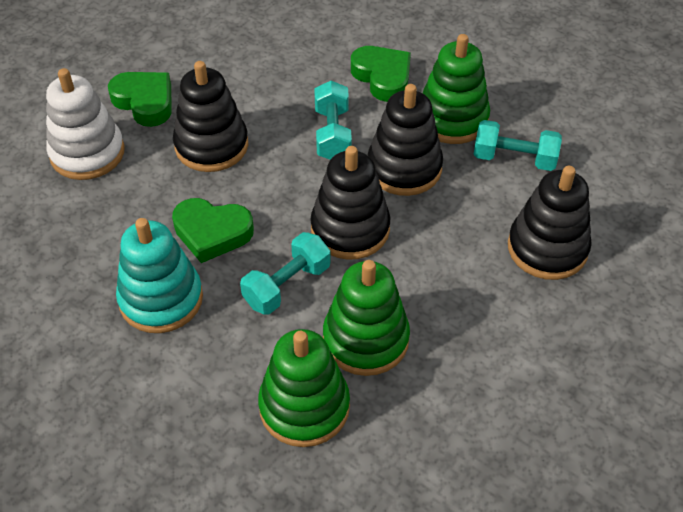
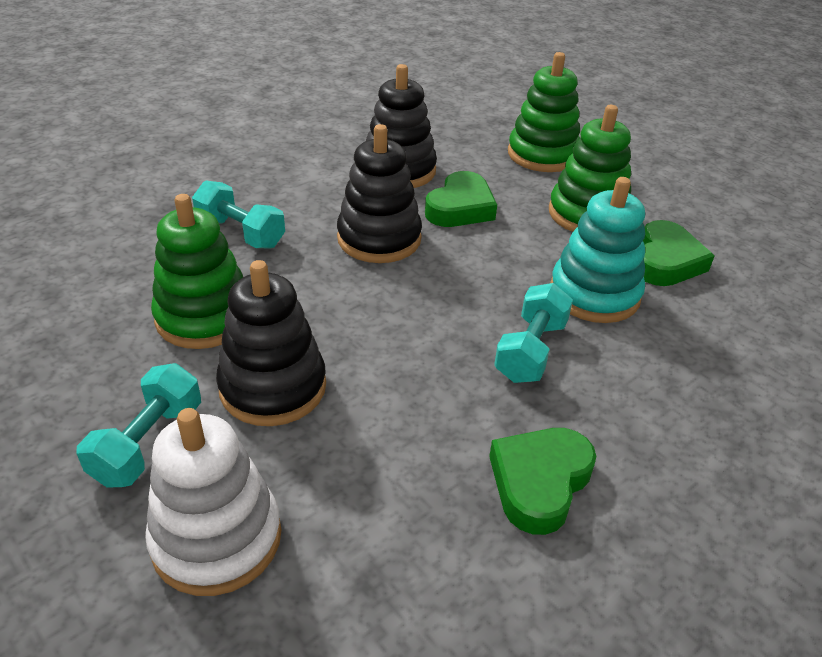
black stacking toy: [173,61,248,172] [310,146,390,260] [368,84,443,196] [508,166,592,280] = 4 -> [216,260,326,426] [337,124,422,263] [366,64,437,188] = 3

